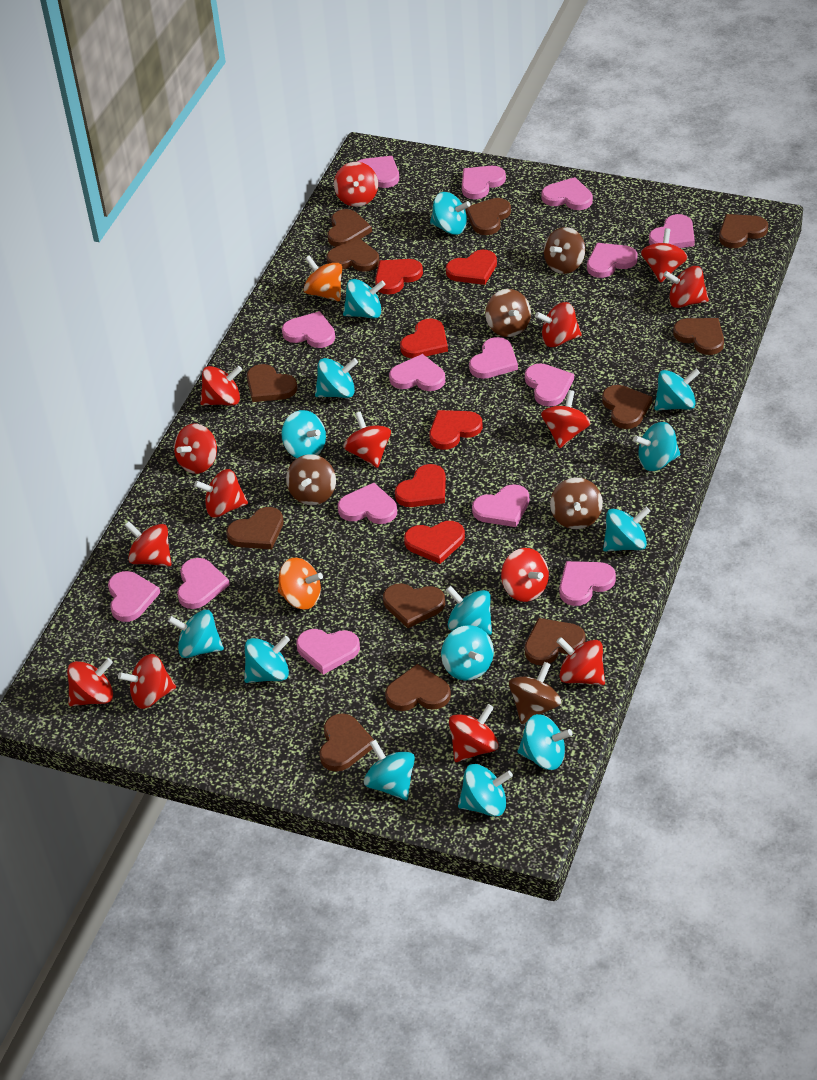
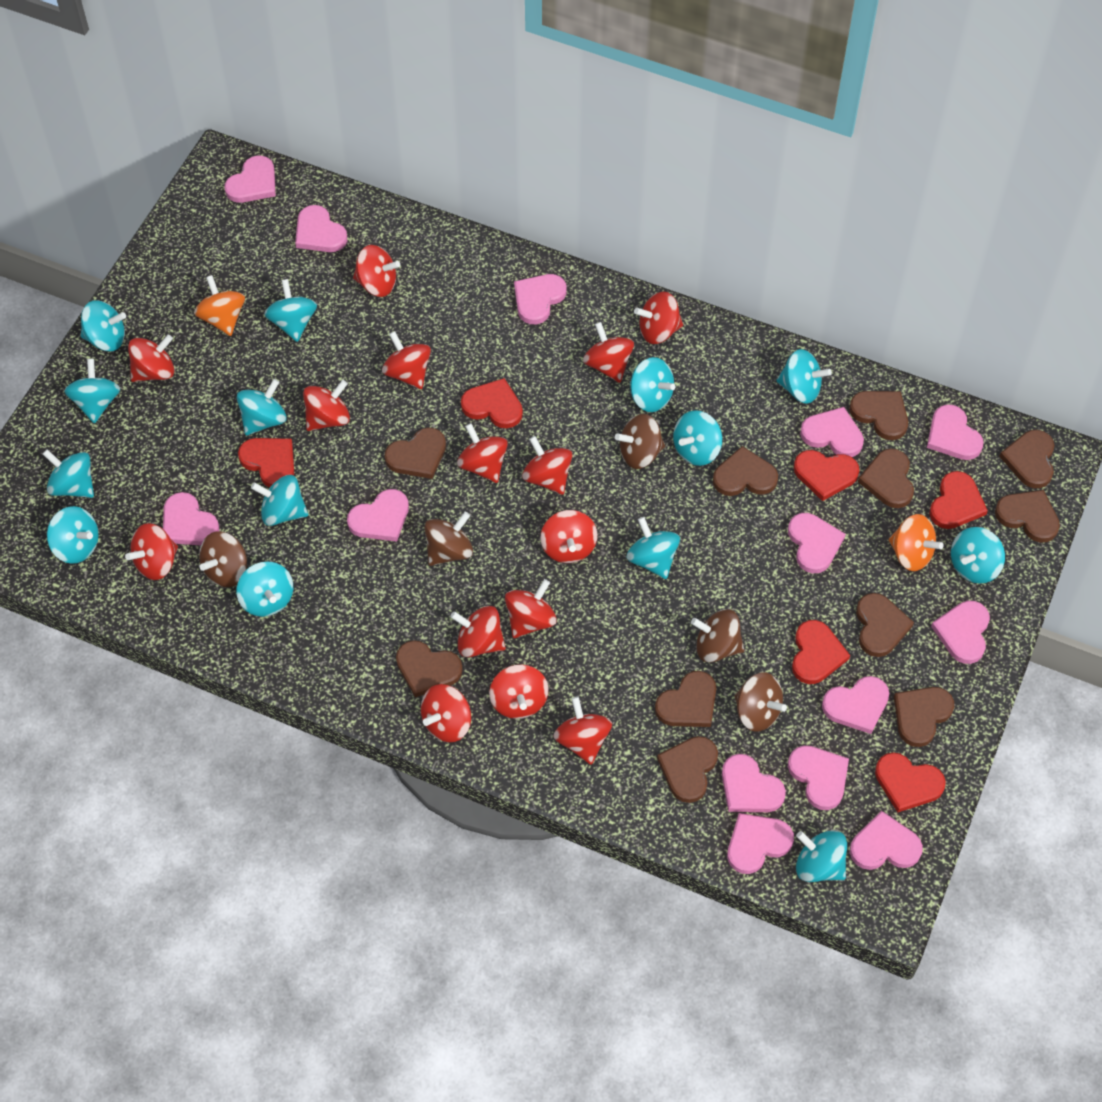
brown heart: [226,507,283,549] [247,364,297,402] [319,713,374,772] [327,209,372,247] [327,238,379,272] [383,583,445,628] [385,664,451,711] [466,198,511,235] [525,618,585,665] [602,385,652,429] [673,318,724,355] [719,214,768,248] = 12 -> [384,428,446,479] [396,640,463,697] [655,671,716,727] [657,736,718,803] [713,446,778,496] [849,391,908,440] [856,593,914,657] [858,448,914,508] [894,687,954,747] [995,490,1060,543] [999,430,1055,488] = 11
pink heart: [108,571,160,622] [177,558,230,609] [282,311,335,348] [296,629,360,675] [338,483,397,524] [357,156,399,188] [389,354,445,391] [462,166,506,199] [469,337,518,379] [472,484,529,527] [525,363,574,407] [541,177,593,210] [559,561,616,606] [587,243,637,278] [649,214,695,248] = 15 -> [163,492,220,545] [224,156,276,203] [295,205,347,252] [347,489,409,542] [514,274,567,324] [722,754,786,812] [727,813,794,874] [788,513,845,573] [788,745,849,810] [800,407,864,457] [822,676,889,734] [850,811,923,870] [927,404,984,460] [931,601,990,664] = 14

